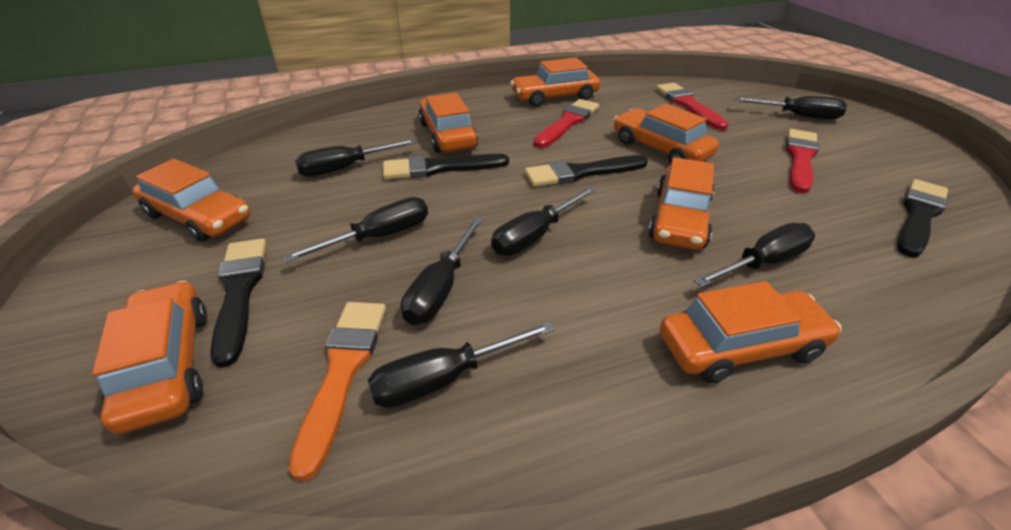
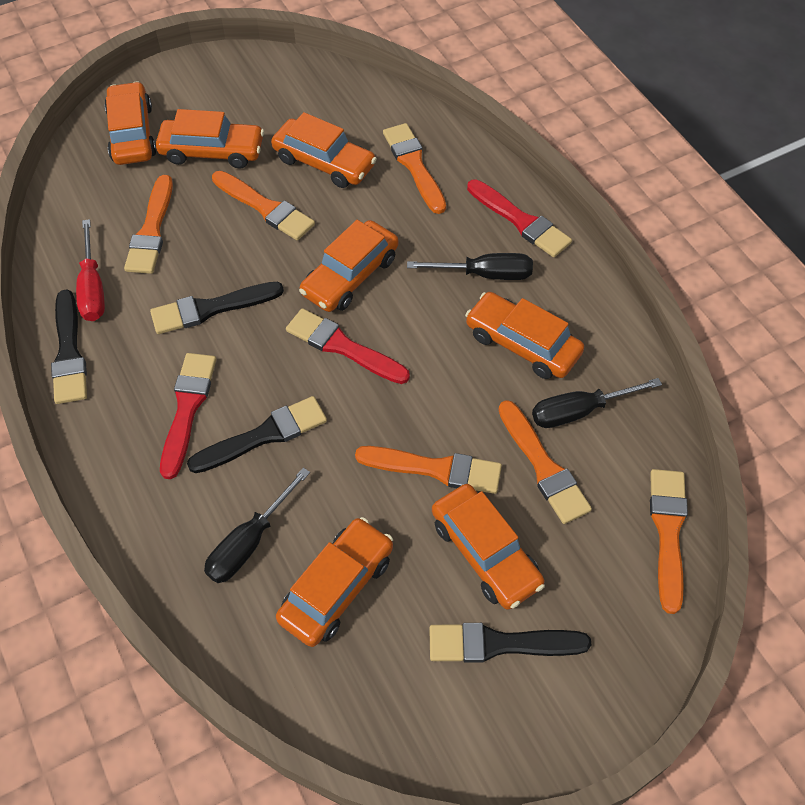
black screwdriver: [282,197,428,263] [295,139,417,177] [368,321,555,408] [401,217,483,325] [491,186,596,256] [694,223,815,287] [734,96,847,120] = 7 -> [204,467,310,583] [407,253,533,280] [532,378,662,428] = 3
orange brush: [288,302,386,481] = 1 -> [124,175,173,274] [212,171,315,240] [355,446,502,494] [383,123,446,214] [498,400,592,524] [650,469,688,614] = 6
red screwdriver: none = 0 -> [76,219,105,321] = 1

